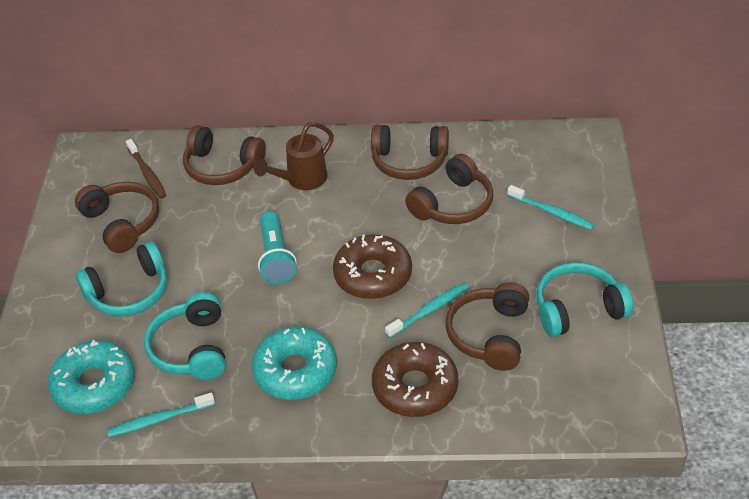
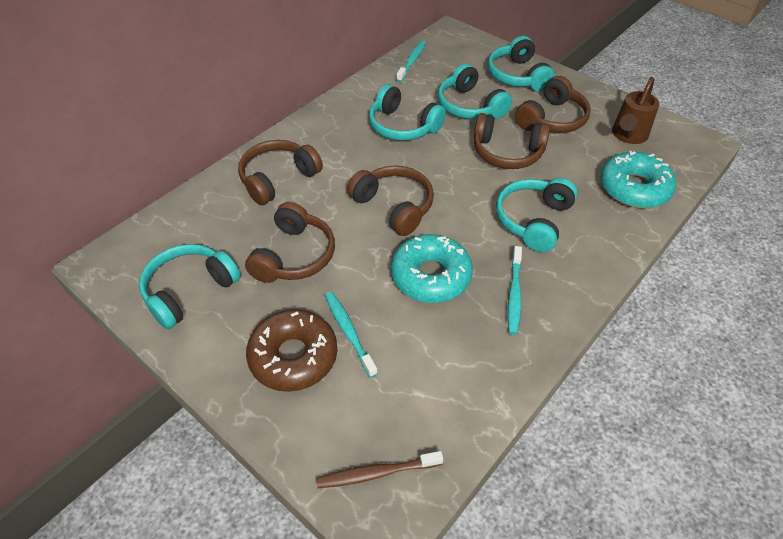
brown donut: [333,234,412,299] [372,342,458,417] = 2 -> [246,309,337,392] = 1
turquoise flashlight: [258,211,297,284] = 1 -> none = 0
turquoise headphones: [76,241,167,317] [144,292,226,380] [537,262,634,337] = 3 -> [139,244,241,329] [369,84,446,141] [438,63,512,119] [488,36,555,92] [496,178,578,252] = 5

